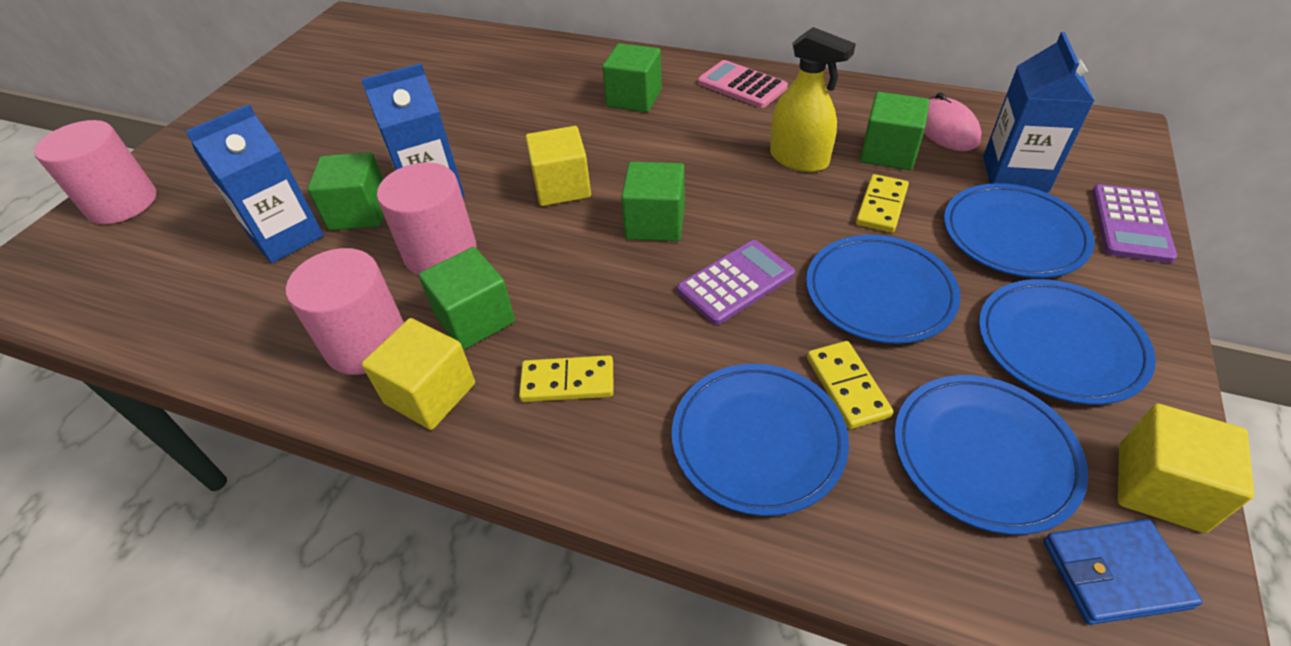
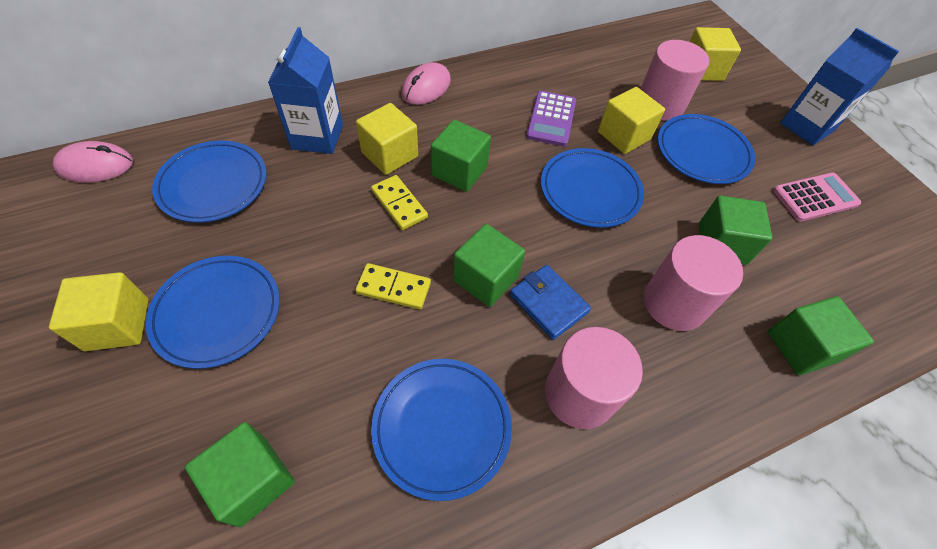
blue carton: [185,104,324,263] [361,63,465,198] [983,32,1094,192] = 3 -> [268,27,343,154] [780,28,899,146] = 2
pink mouse: [924,92,982,151] = 1 -> [53,141,133,183] [401,62,451,105] = 2
purple calculator: [677,240,795,325] [1092,184,1177,263] = 2 -> [526,91,576,146] = 1
yellow cube: [362,318,475,430] [525,126,591,206] [1118,404,1254,533] = 3 -> [49,272,149,351] [356,103,418,175] [598,87,665,154] [690,27,741,81] = 4
yellow domino: [519,355,614,402] [807,341,893,429] [856,174,909,233] = 3 -> [355,263,431,310] [371,175,428,230] = 2
yellow spray bottle: [770,27,856,172] = 1 -> none = 0

